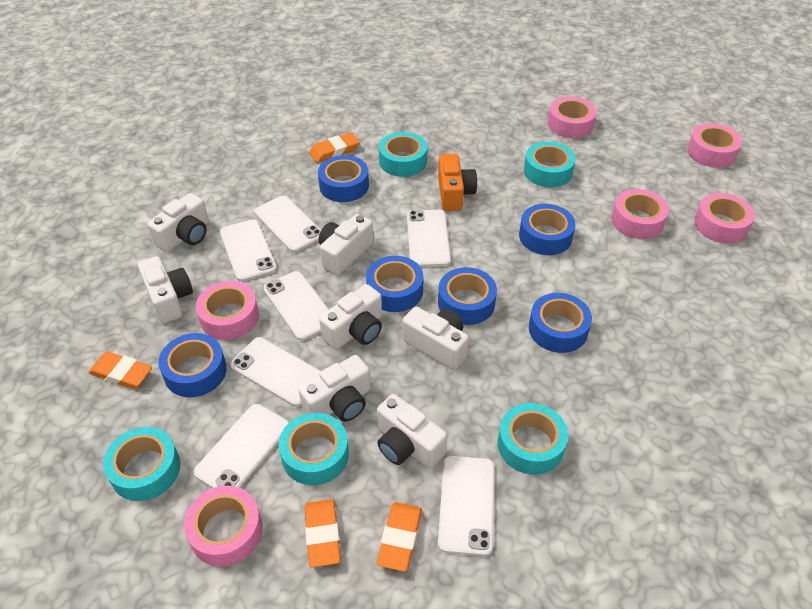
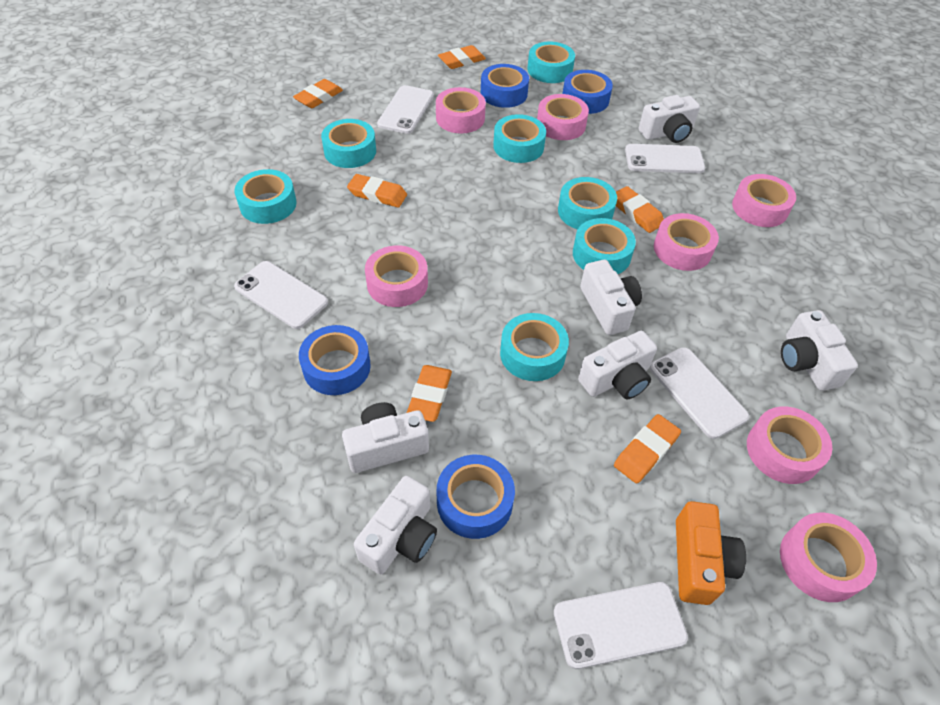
blue tape: [158,333,227,397] [318,155,369,202] [366,256,424,312] [438,267,497,325] [519,204,576,255] [529,293,592,353] = 6 -> [299,325,371,395] [436,455,515,539] [481,64,529,108] [563,70,613,114] = 4
orange eraser: [88,351,152,389] [305,499,341,568] [309,132,359,163] [377,502,422,572] = 4 -> [293,79,343,108] [347,174,407,208] [407,365,452,422] [438,45,486,69] [614,414,681,484] [616,186,664,233] = 6
pink tape: [184,486,263,567] [196,281,259,340] [548,96,597,138] [611,189,669,239] [687,123,742,168] [694,193,755,243] = 6 -> [365,246,428,307] [436,87,486,133] [537,94,589,140] [654,213,719,271] [732,174,796,227] [747,406,832,484] [780,513,877,602] = 7
turquoise tape: [103,427,180,501] [279,413,349,485] [379,132,427,177] [498,403,568,475] [524,142,576,187] = 5 -> [234,169,297,224] [321,119,376,168] [493,114,546,163] [500,313,569,381] [527,42,575,83] [558,177,617,230] [573,218,636,274] = 7
white camera: [138,256,193,324] [147,193,209,252] [298,355,371,422] [319,214,373,275] [319,284,382,349] [377,394,447,468] [402,307,469,370] = 7 -> [342,402,429,473] [354,476,437,574] [578,331,657,399] [580,260,642,335] [639,95,700,143] [781,310,858,391] = 6
white phone: [193,404,289,488] [220,219,277,282] [230,337,321,407] [254,196,321,252] [263,271,329,341] [407,210,451,267] [438,456,495,556] = 7 -> [234,261,328,329] [377,85,434,134] [554,582,688,669] [625,144,705,173] [650,347,749,439] = 5

